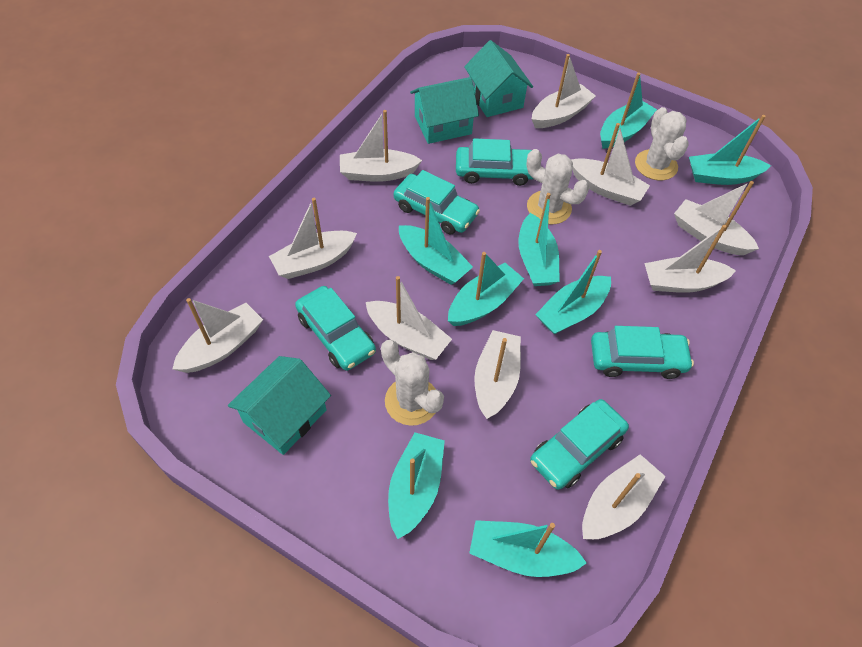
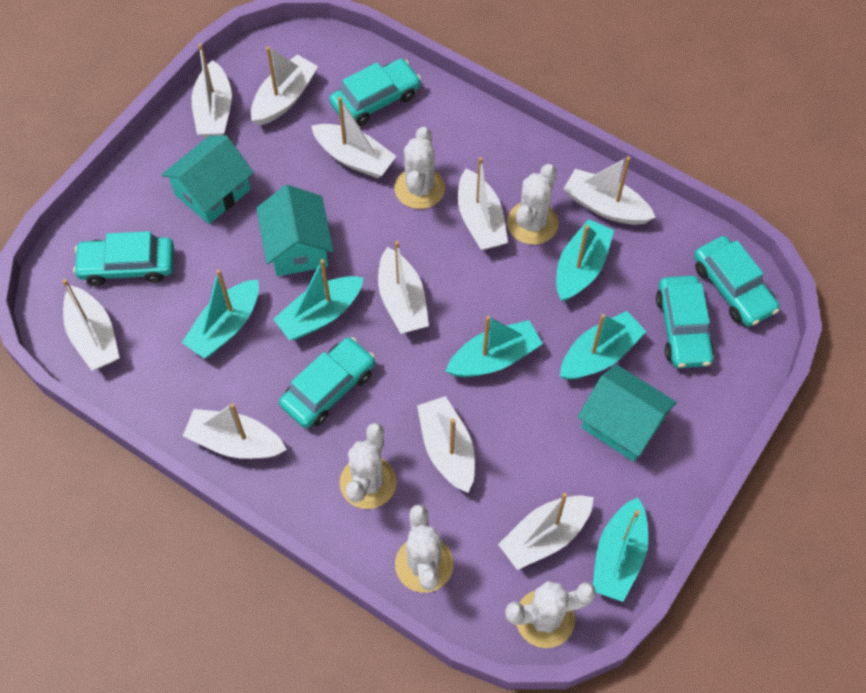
turquoise boat: [388,432,445,539] [399,197,473,285] [448,252,524,326] [469,520,587,577] [518,193,560,286] [535,250,611,335] [600,73,657,149] [689,115,771,185] = 8 -> [182,270,259,359] [273,259,363,340] [446,316,543,377] [556,219,614,301] [560,311,646,380] [593,498,648,602] = 6
white cactus: [381,340,444,426] [526,149,589,224] [635,107,689,180] = 3 -> [340,423,397,509] [395,127,445,209] [395,505,454,593] [505,581,596,648] [507,164,558,245] = 5

